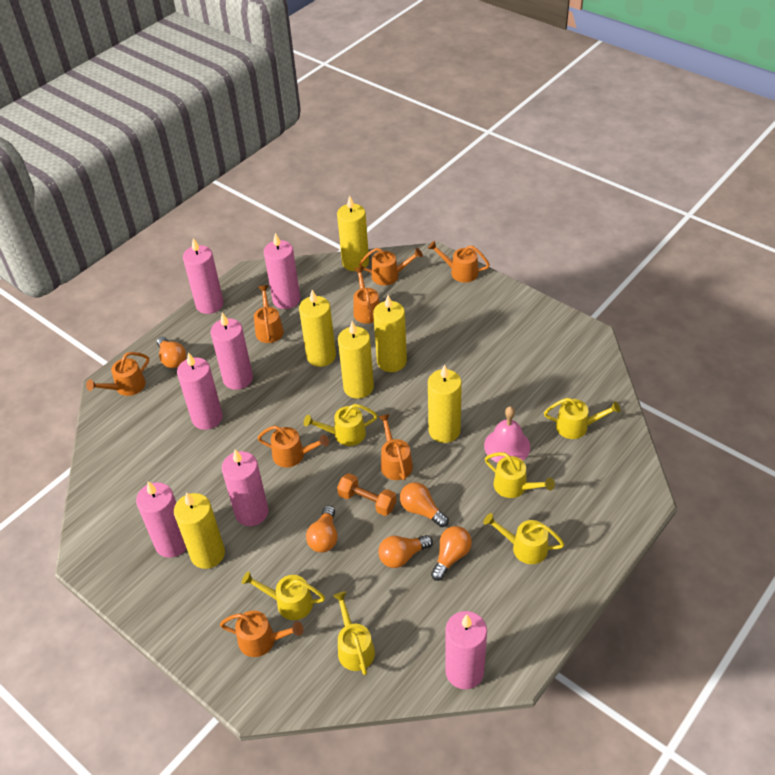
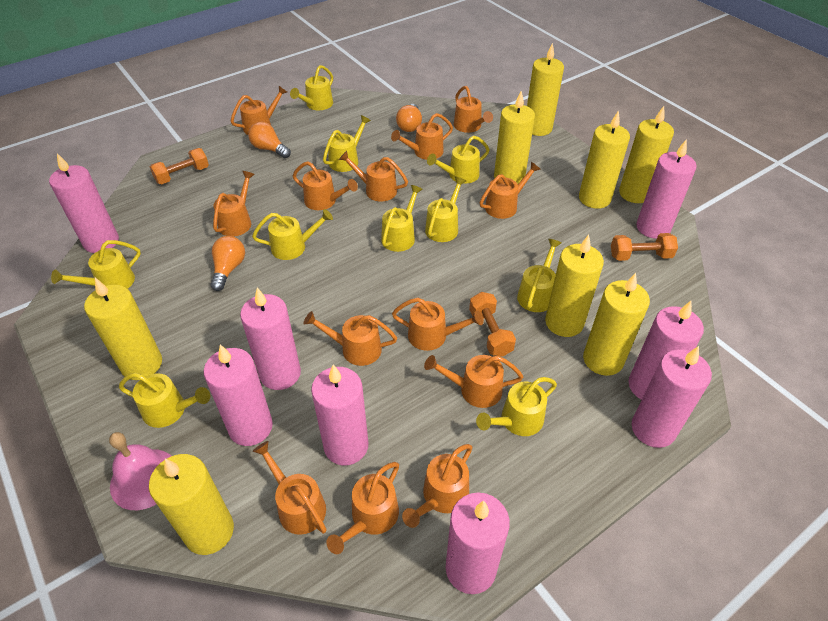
orange dumbbell: [337,473,396,516] = 1 -> [150,148,209,184] [469,292,516,357] [611,233,678,261] = 3
orange light bulb: [157,337,186,368] [306,505,338,553] [378,535,433,568] [400,482,449,527] [431,526,472,581] = 5 -> [210,236,245,291] [248,122,291,158] [396,104,422,132] = 3
orange watering can: [86,352,149,396] [220,610,303,657] [254,285,284,343] [257,426,329,468] [354,267,380,324] [359,248,423,285] [378,414,413,480] [428,241,490,283] = 8 -> [213,171,255,237] [230,86,287,135] [253,441,327,535] [293,161,358,210] [304,311,397,366] [326,462,399,554] [339,151,408,202] [391,113,453,160] [392,298,484,351] [402,444,473,528] [424,355,523,408] [454,86,493,133] [479,162,541,219] = 13
pink candle: [136,481,187,558] [177,352,223,430] [183,238,224,314] [211,313,253,390] [222,449,269,526] [264,233,300,309] [445,611,487,689] = 7 -> [49,153,119,253] [204,344,273,446] [240,288,301,390] [311,365,368,465] [445,493,510,594] [628,301,704,400] [632,346,712,448] [636,139,697,239] = 8
yellow candle: [174,492,225,569] [299,290,336,367] [337,195,369,271] [338,321,374,399] [373,295,407,372] [428,365,462,443] = 6 -> [84,278,162,380] [149,454,234,555] [494,91,535,184] [527,43,564,136] [545,235,604,337] [579,110,630,209] [583,273,650,376] [619,106,674,203] = 8
yellow watering can: [242,571,325,620] [304,404,378,446] [333,591,375,675] [483,513,565,564] [485,452,555,498] [544,398,621,439] = 6 -> [51,240,141,289] [119,373,210,428] [252,209,333,260] [290,65,333,110] [323,115,371,172] [381,185,423,252] [425,177,466,242] [427,136,490,184] [476,377,557,436] [517,239,561,312] = 10

